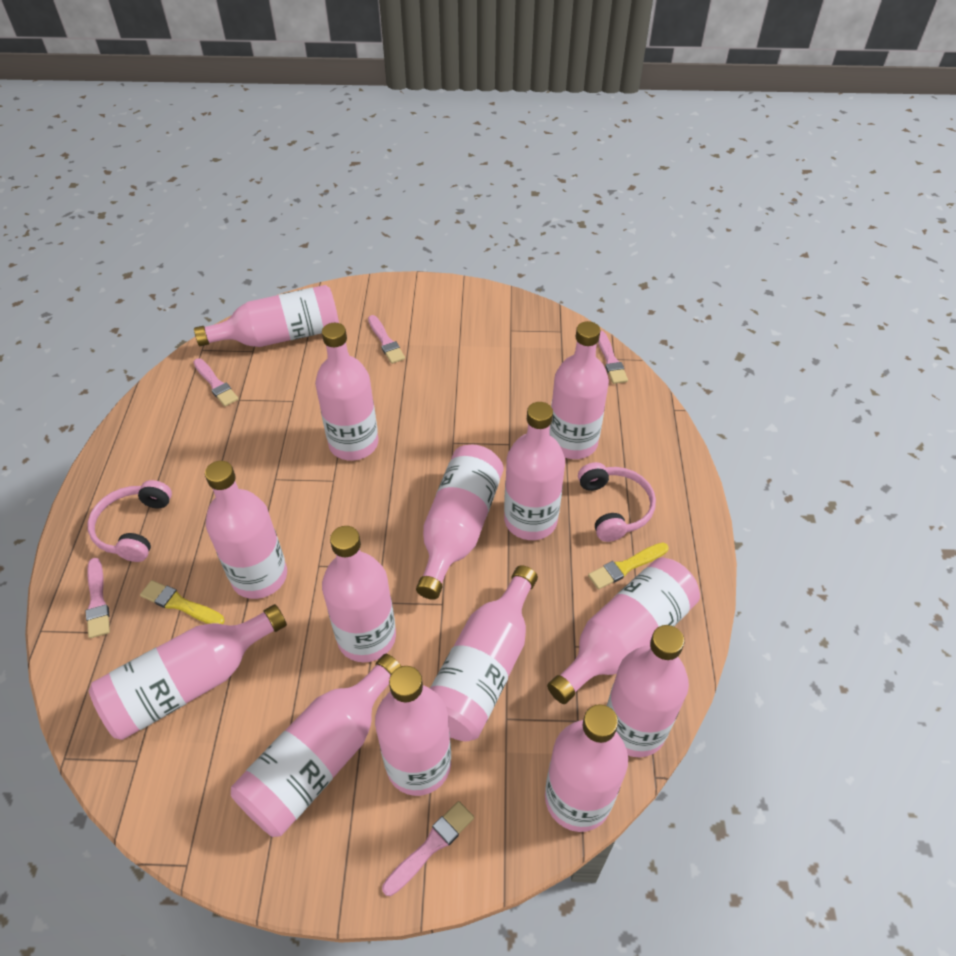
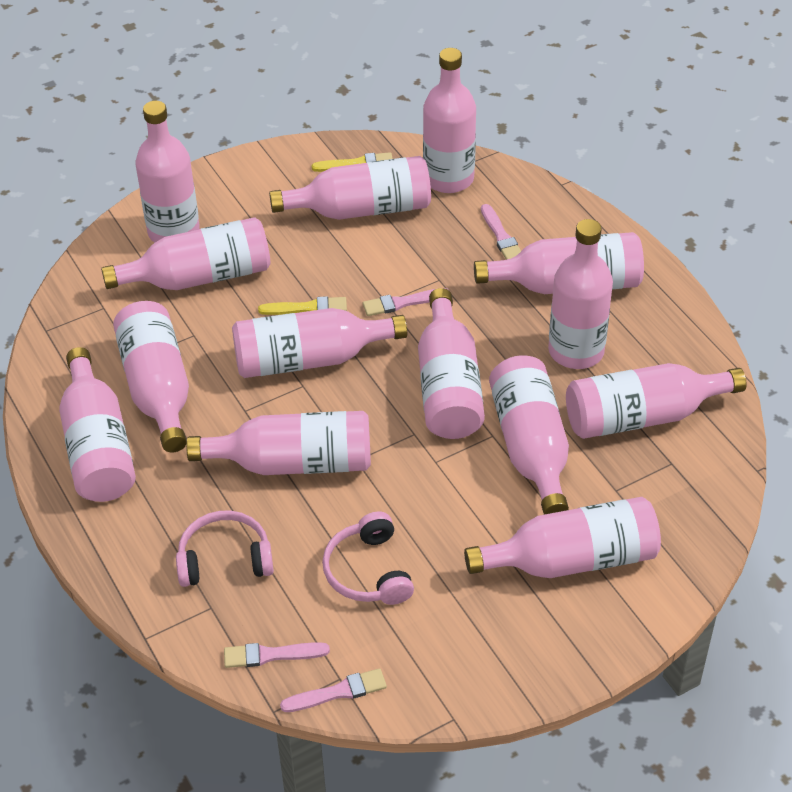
pink brush: [86,558,110,638] [194,358,239,406] [368,315,405,364] [382,801,474,896] [598,331,628,384] = 5 -> [224,642,330,668] [280,668,387,712] [363,288,449,316] [481,204,521,260] = 4

